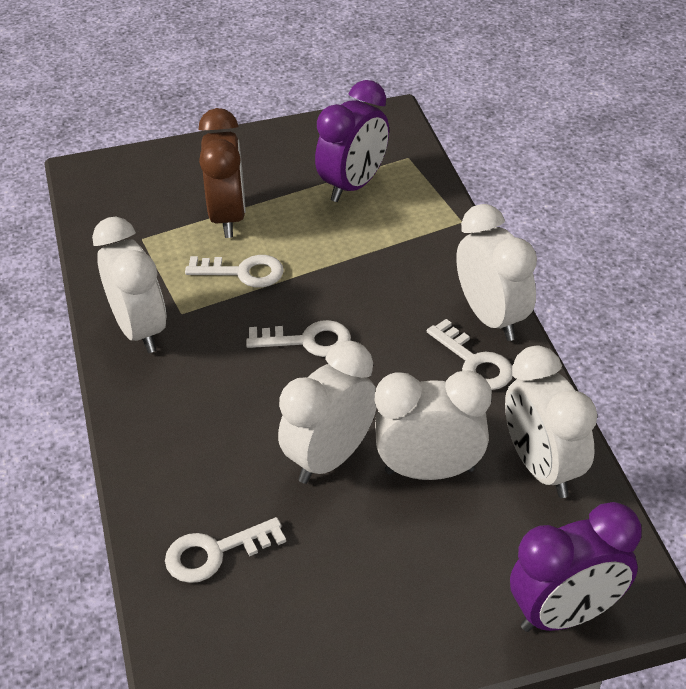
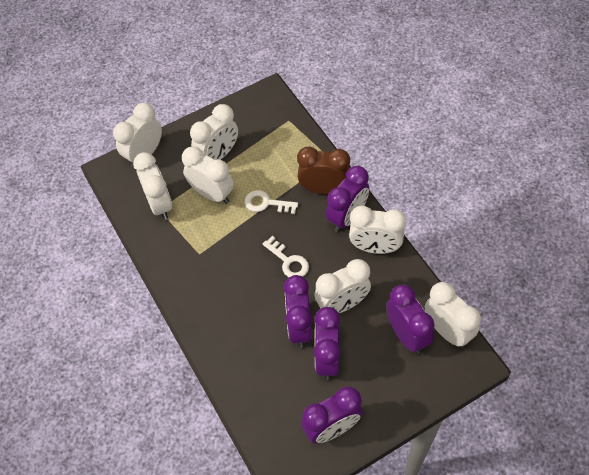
purple clock: [315,80,389,202] [510,502,642,632] = 2 -> [284,275,312,348] [301,386,363,444] [314,307,341,380] [326,166,369,232] [386,285,435,354] = 5
white clock: [92,217,166,353] [278,341,377,484] [375,370,492,480] [456,204,537,341] [505,346,597,498] = 5 -> [113,103,162,167] [133,152,173,220] [182,146,234,204] [190,104,238,160] [314,259,371,313] [349,206,406,254] [424,282,481,348] = 7
white key: [165,517,286,583] [185,255,284,288] [246,320,351,357] [427,319,513,390] = 4 -> [245,190,298,214] [263,236,309,277] = 2

